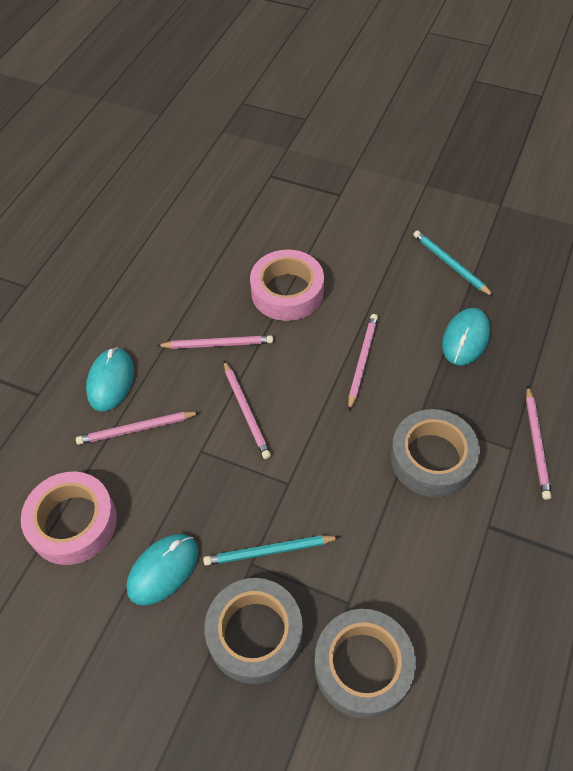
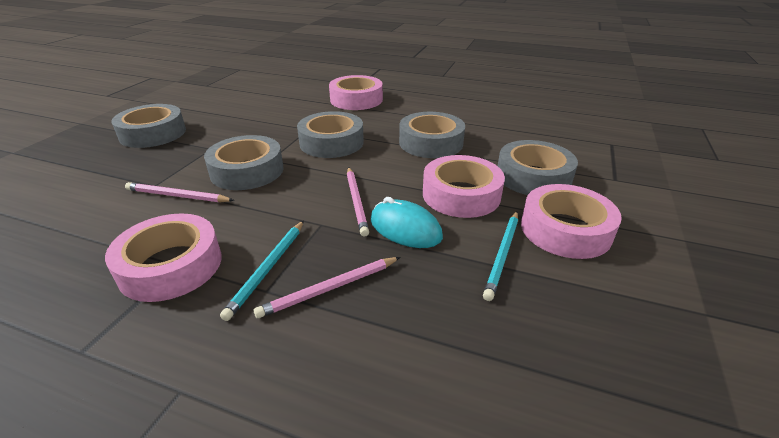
grey tape: [205,578,303,684] [315,609,416,719] [390,409,480,497] = 3 -> [111,104,186,148] [204,135,284,190] [297,111,364,158] [399,112,465,158] [498,140,578,195] = 5
pink pencil: [76,412,200,445] [156,335,273,349] [224,361,271,459] [348,314,378,411] [526,386,552,500] = 5 -> [125,182,234,202] [254,257,400,318] [347,167,369,237] = 3
pink tape: [21,472,117,565] [250,250,324,321] = 2 -> [105,213,222,302] [329,75,383,110] [423,155,505,218] [521,184,622,259] = 4
turquoise mouse: [86,347,134,412] [127,534,198,606] [442,308,490,366] = 3 -> [371,197,443,248] = 1

